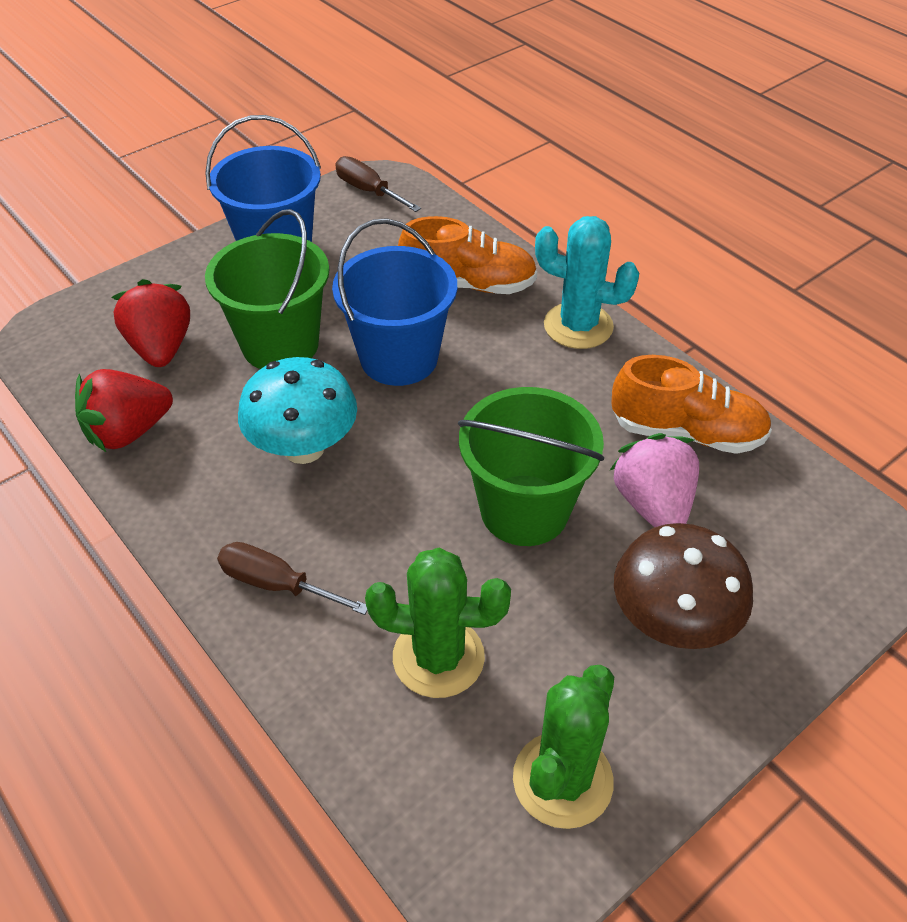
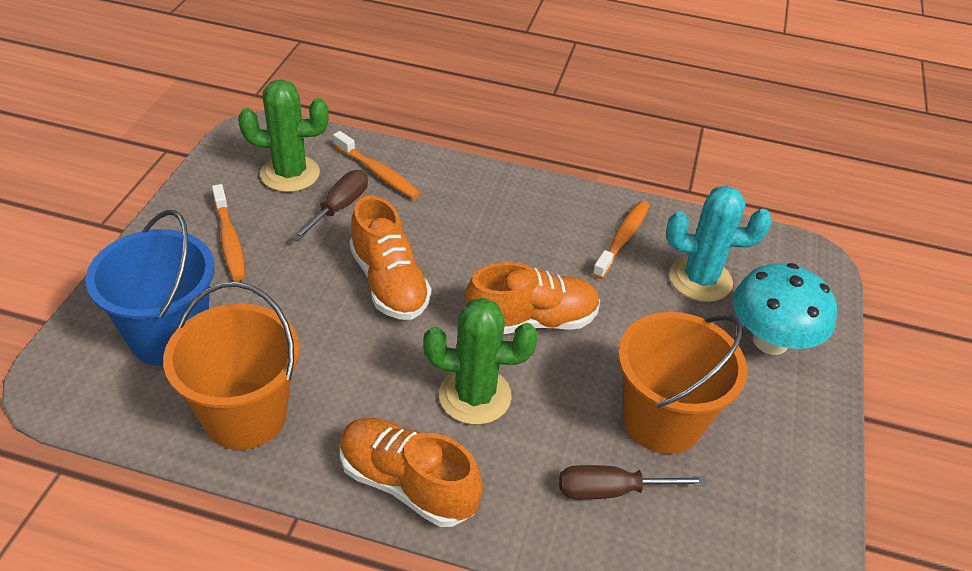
blue bucket: [205,115,321,242] [332,218,457,386] = 2 -> [86,210,215,366] = 1
brown mushroom: [614,523,753,649] = 1 -> none = 0
green bucket: [205,209,329,369] [458,387,605,546] = 2 -> none = 0
orange bucket: none = 0 -> [163,282,300,450] [618,312,747,454] = 2
orange shoe: [398,216,537,294] [611,355,772,454] = 2 -> [340,418,483,527] [350,196,431,320] [465,262,600,335] = 3
orange toothbrush: none = 0 -> [212,184,245,281] [333,131,421,199] [592,201,650,279] = 3
pink strawberry: [610,433,699,527] = 1 -> none = 0
red strawberry: [75,369,173,452] [111,279,190,367] = 2 -> none = 0

